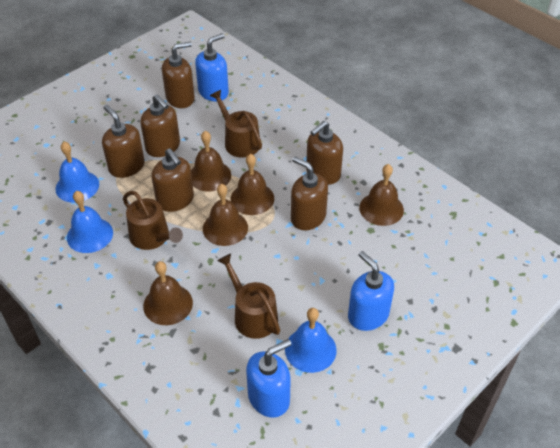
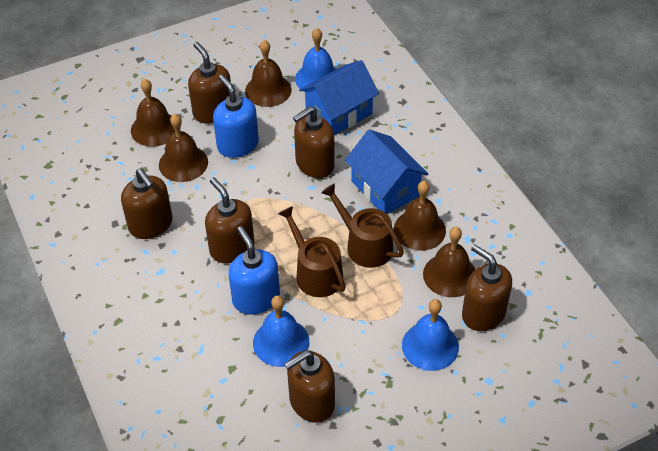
blue house: none = 0 -> [299,60,379,135] [345,129,428,214] = 2
blue soap dispenser: [195,33,229,101] [246,339,291,418] [348,251,394,331] = 3 -> [213,75,259,158] [228,226,280,314] = 2
brown watering can: [123,191,183,250] [210,90,262,158] [217,254,280,339] = 3 -> [278,206,346,297] [321,183,404,268] = 2

